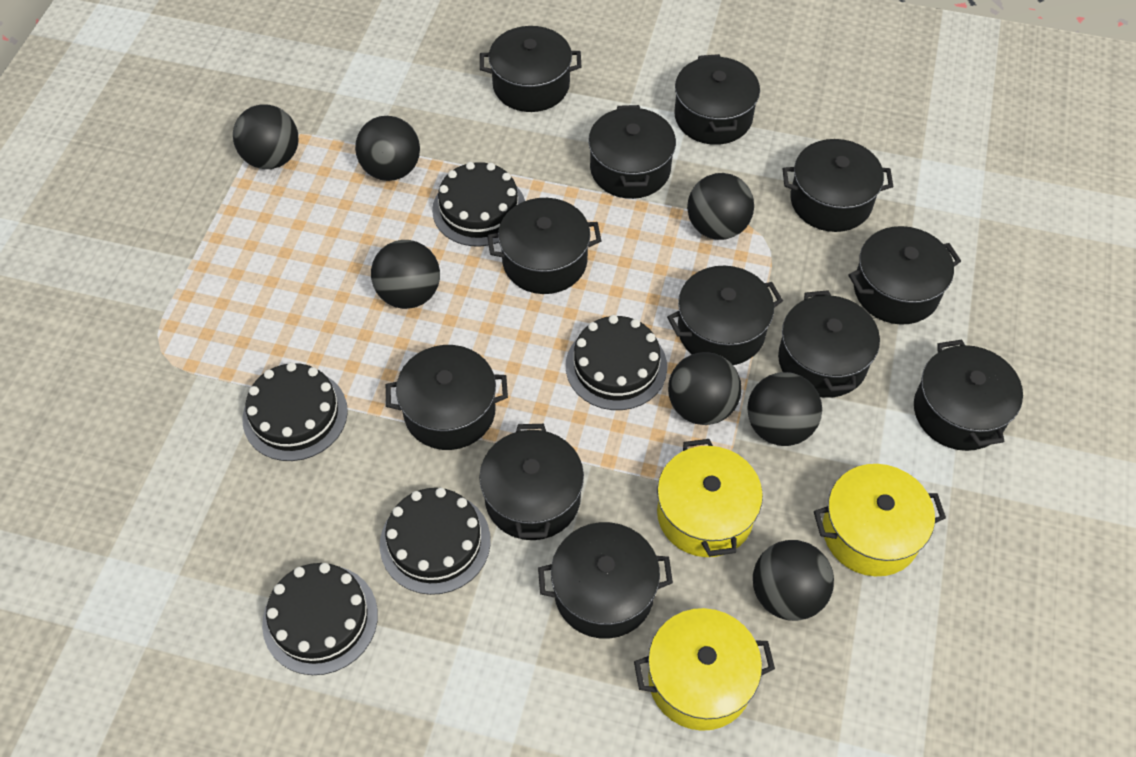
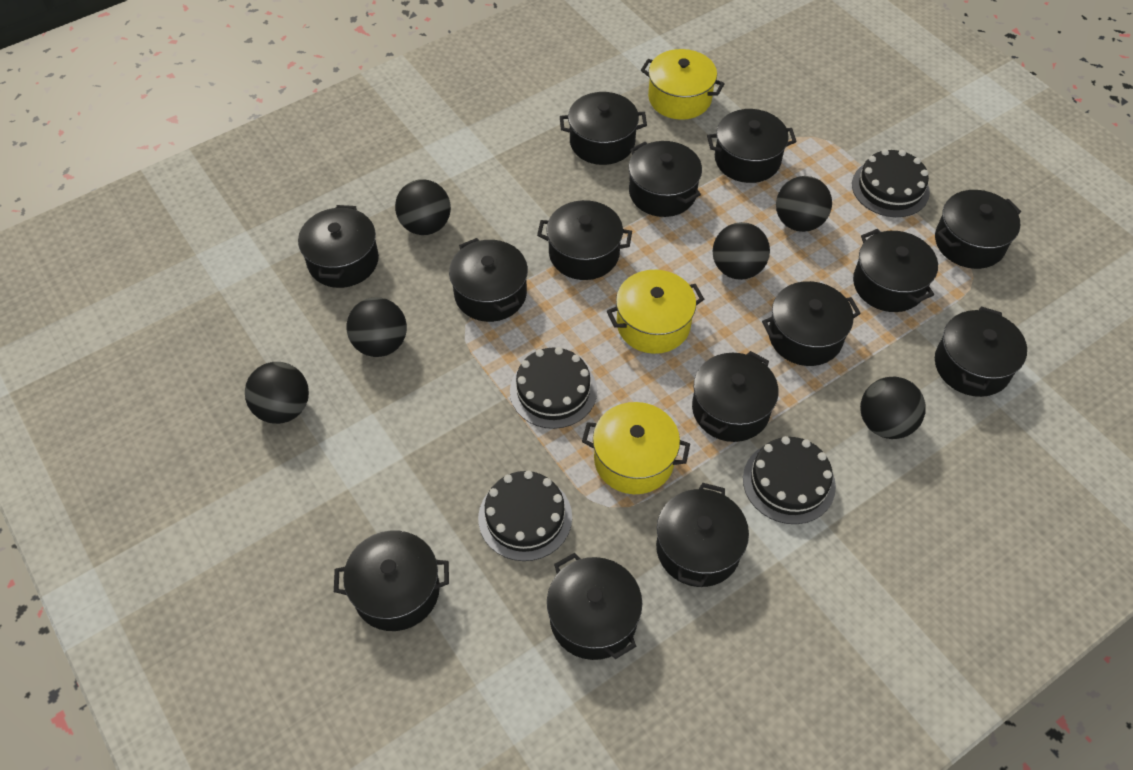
black ball: [233,104,298,169] [355,116,420,181] [371,240,440,309] [668,352,742,425] [687,173,754,240] [747,372,822,446] [753,540,834,621] = 7 -> [245,362,309,424] [347,297,407,357] [395,179,451,235] [713,222,770,280] [776,176,832,232] [860,377,926,439] = 6
black cake: [243,362,348,461] [262,563,378,675] [380,488,491,595] [432,162,525,247] [566,315,667,410] = 5 -> [478,471,572,561] [510,347,597,429] [743,436,836,524] [852,149,930,217] = 4
black pot: [386,345,508,450] [479,424,584,540] [480,26,581,112] [487,198,601,294] [538,522,673,639] [588,105,676,199] [667,266,783,365] [674,54,760,145] [778,290,880,398] [783,139,893,232] [848,226,961,324] [914,340,1023,451] = 12 -> [298,205,379,288] [334,530,449,631] [449,238,528,322] [537,200,632,280] [547,553,642,660] [560,92,647,165] [629,141,702,217] [656,483,749,587] [692,351,779,442] [707,109,797,183] [762,281,861,366] [853,229,938,312] [935,190,1021,269] [935,307,1027,397] = 14

